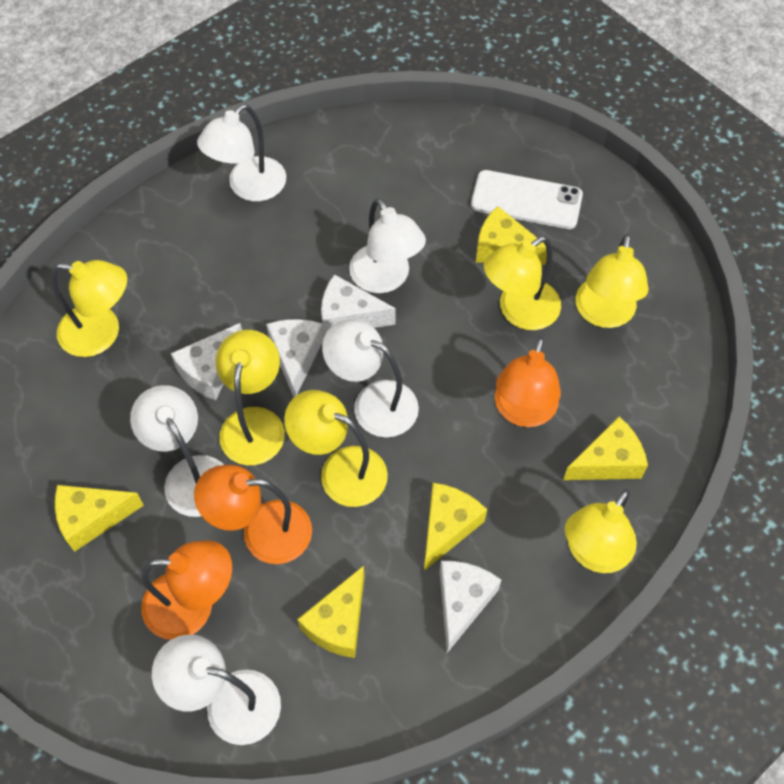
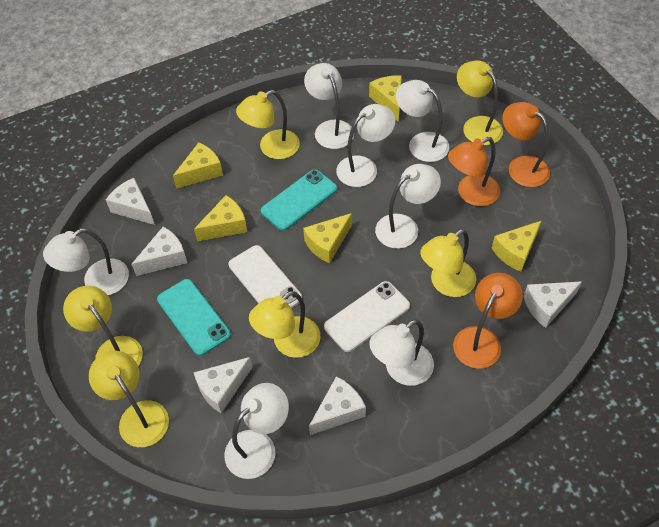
turquoise phone: none = 0 -> [157,279,231,356] [261,169,337,231] = 2
white cheese: [171,323,242,400] [266,319,324,398] [321,274,396,336] [440,561,501,653] = 4 -> [106,178,155,225] [132,227,187,276] [194,357,253,413] [309,376,366,435] [523,281,582,328] = 5
white lamp: [130,385,224,517] [152,635,281,745] [197,104,286,201] [322,320,419,437] [349,198,426,293] = 5 -> [43,228,129,295] [224,383,289,479] [304,63,354,149] [336,104,396,187] [369,319,434,386] [375,164,441,249] [396,80,449,162] = 7
white phone: [471,170,583,229] = 1 -> [229,245,302,308] [324,281,410,352] = 2

